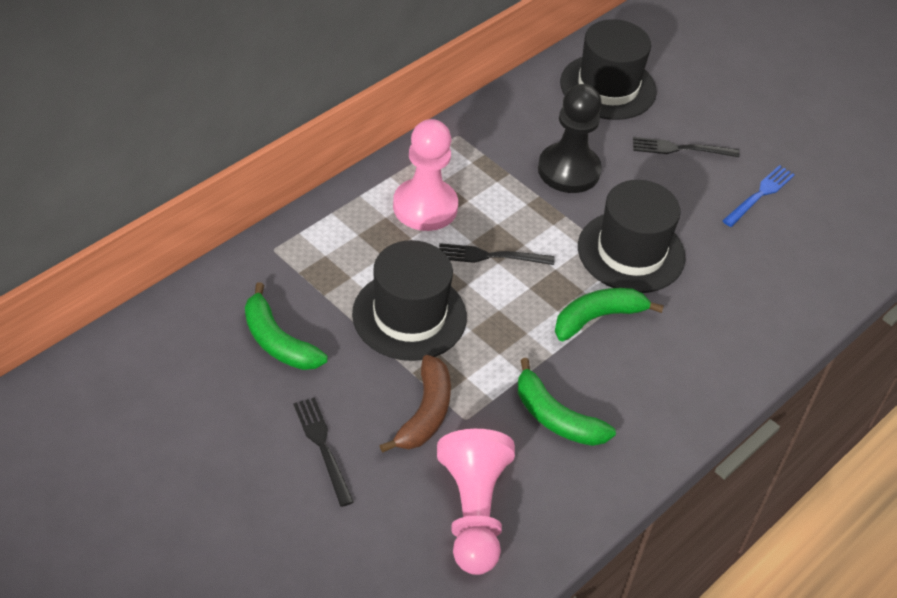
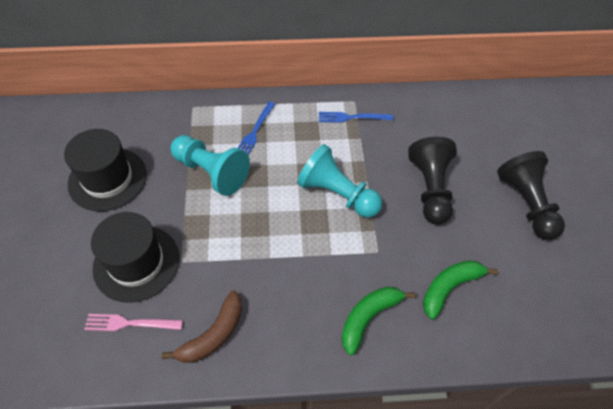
black fork: [293,397,354,507] [439,243,554,265] [633,137,739,157] = 3 -> none = 0
black hat: [352,240,467,361] [560,19,657,120] [578,180,686,293] = 3 -> [64,129,147,211] [91,212,179,303] = 2
black pawn: [538,84,602,193] = 1 -> [408,137,457,225] [497,151,565,240] = 2
blue fork: [722,165,795,227] = 1 -> [238,102,275,155] [319,112,393,123] = 2
green banana: [245,282,328,370] [518,358,616,446] [555,288,664,341] = 3 -> [341,286,415,355] [423,260,498,319] = 2
pink fork: none = 0 -> [84,314,183,331] = 1
pink pawn: [393,119,458,231] [437,429,515,575] = 2 -> none = 0
turquoise pawn: none = 0 -> [171,135,250,196] [297,144,382,218] = 2

